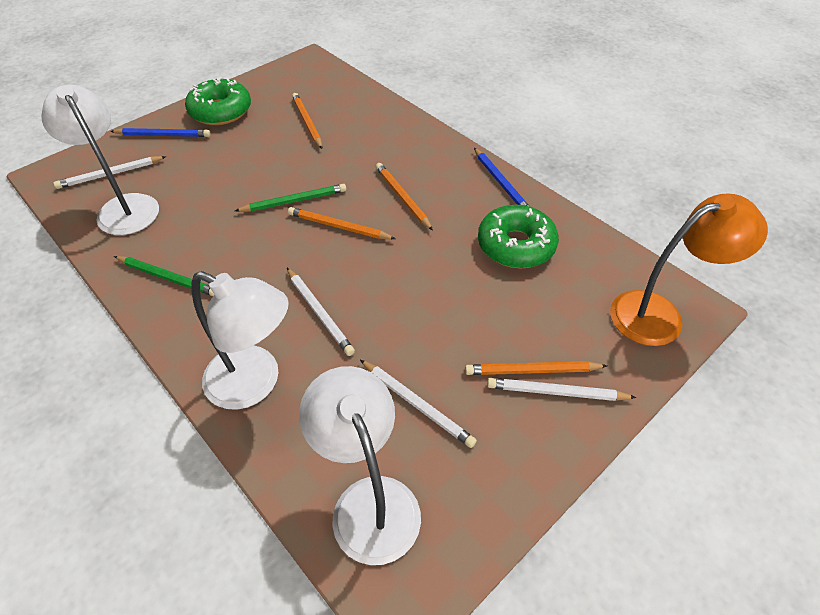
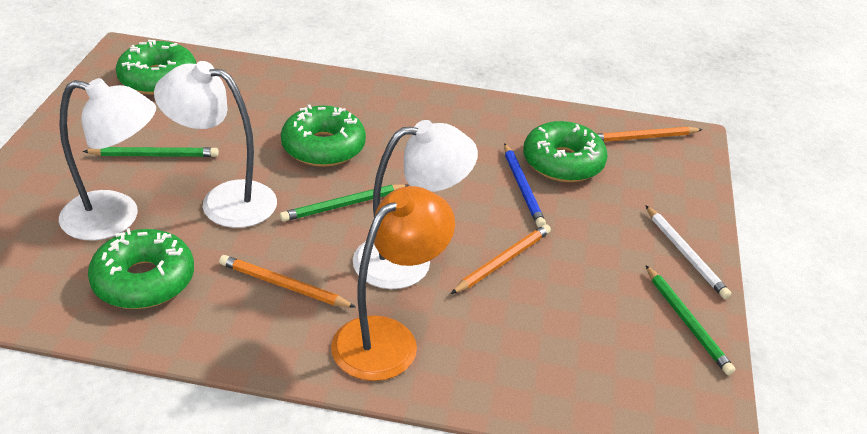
blue pencil: [110,128,211,137] [474,148,529,206] = 2 -> [504,143,546,227] = 1
green donut: [185,77,251,125] [478,205,559,268] = 2 -> [88,228,194,309] [116,40,196,95] [281,104,366,167] [523,121,608,182] = 4
green pencil: [114,256,214,296] [235,184,346,212] = 2 -> [83,147,219,157] [280,184,409,222] [646,266,735,375] = 3
orange pencil: [288,207,396,239] [292,93,322,149] [375,163,433,231] [465,361,607,375] = 4 -> [219,255,356,308] [451,224,551,294] [597,127,703,142] = 3
white pencil: [54,156,167,189] [287,268,355,356] [360,360,477,448] [487,378,637,401] = 4 -> [645,205,731,299] = 1

